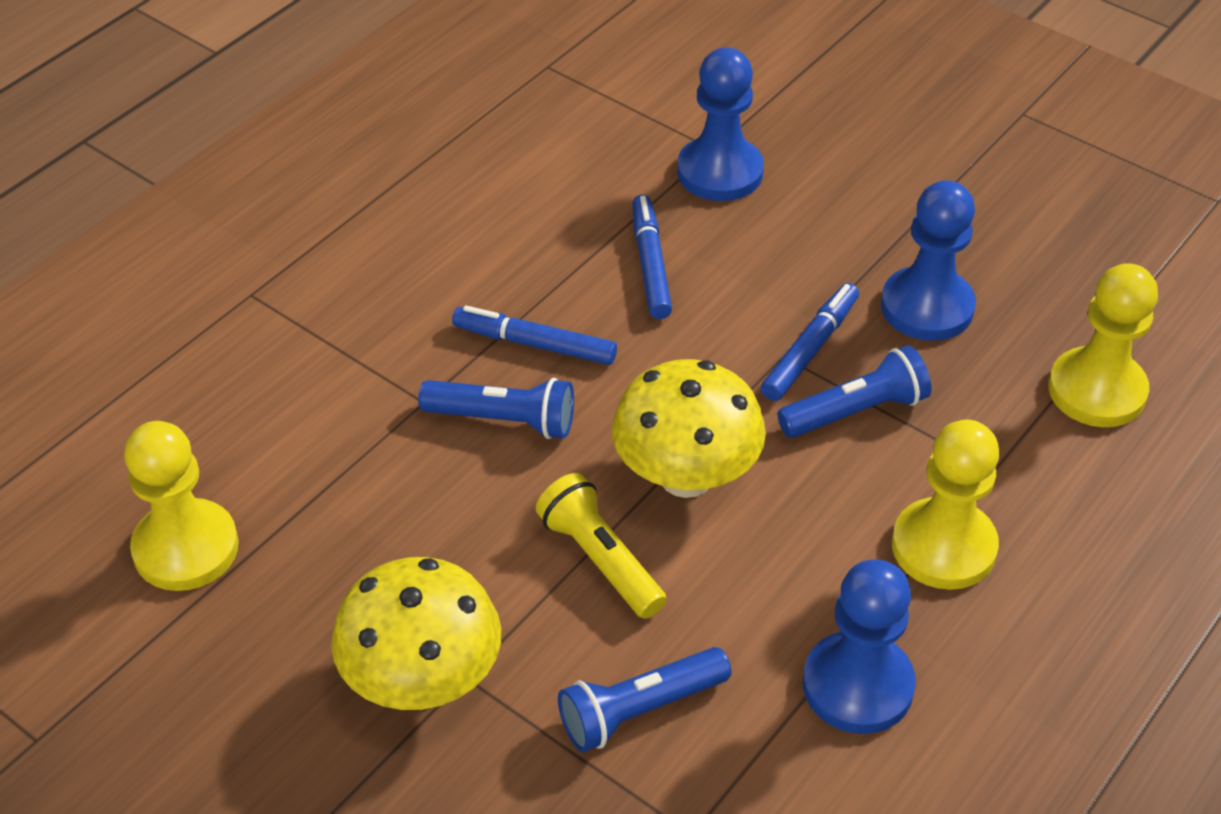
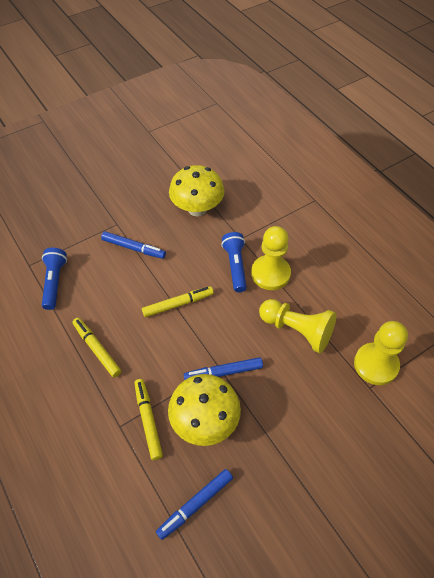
blue flashlight: [418,378,574,439] [558,647,731,752] [777,345,931,438] = 3 -> [42,248,67,310] [221,232,247,292] = 2
blue pawn: [677,47,764,201] [803,559,916,734] [881,180,976,341] = 3 -> none = 0
yellow flashlight: [536,473,667,619] = 1 -> none = 0
yellow marker: none = 0 -> [73,318,121,377] [134,379,163,460] [142,286,214,317] = 3

